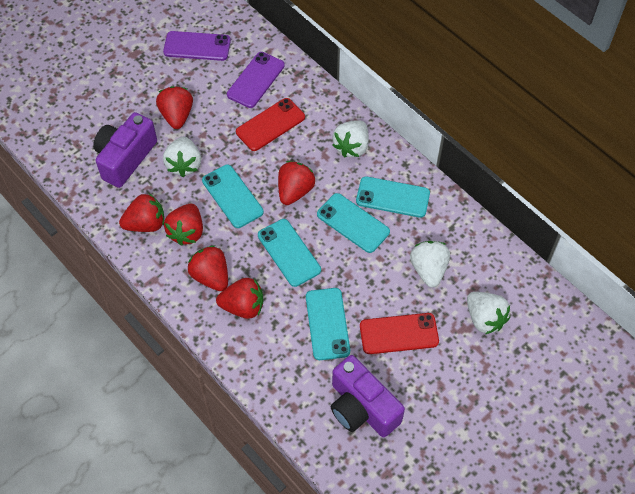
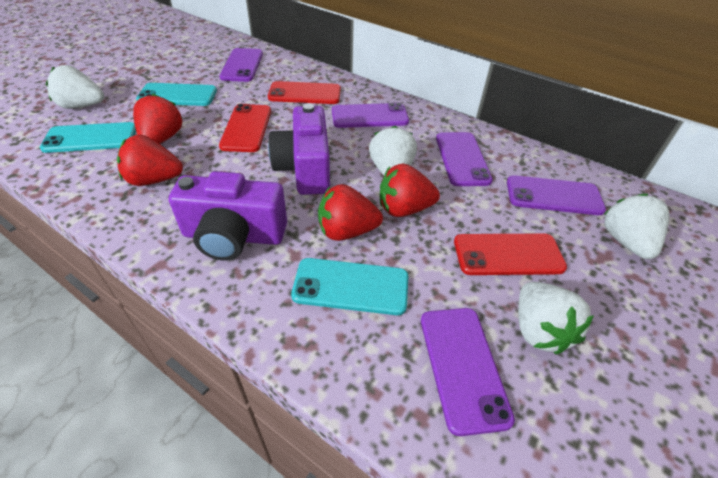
purple phone: [163,31,231,61] [227,52,285,108] = 2 -> [219,48,263,82] [332,103,409,128] [421,308,515,436] [436,132,493,186] [507,175,606,215] = 5
red phone: [236,98,305,151] [360,313,439,354] = 2 -> [219,104,271,152] [268,81,341,104] [454,234,567,275] = 3
red strawberry: [119,193,164,232] [156,86,193,129] [164,203,203,246] [188,245,228,291] [216,278,263,319] [278,161,315,205] = 6 -> [117,134,183,186] [133,94,183,144] [318,184,383,241] [380,164,440,217] = 4
turquoise phone: [202,165,264,228] [258,219,321,287] [306,288,350,360] [317,193,390,253] [356,176,430,218] = 5 -> [40,122,136,153] [136,83,217,106] [291,258,408,315] = 3

